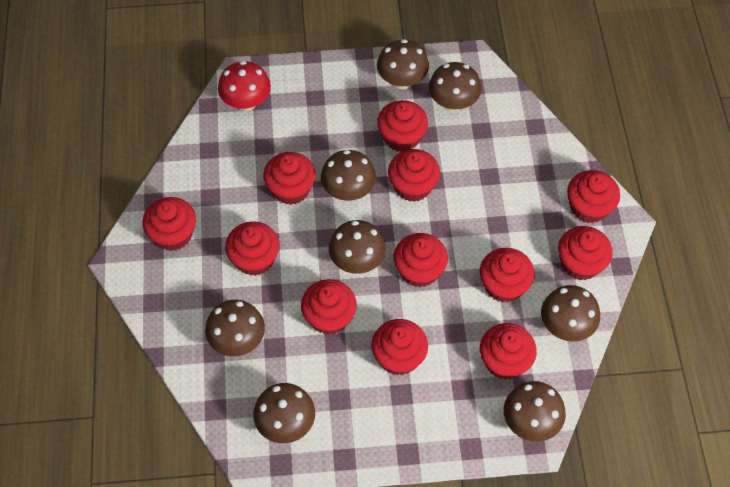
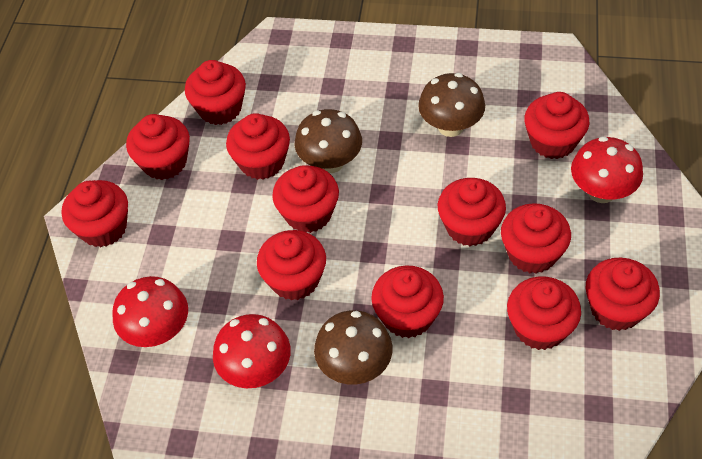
brown mushroom: [205,300,265,357] [253,383,315,443] [321,150,376,201] [329,220,386,274] [377,39,429,89] [429,62,481,112] [504,381,566,442] [541,285,600,342] = 8 -> [294,109,362,173] [314,310,393,385] [418,73,485,137] = 3
red mushroom: [218,61,271,111] = 1 -> [112,276,188,347] [213,314,291,388] [571,137,643,203] = 3

